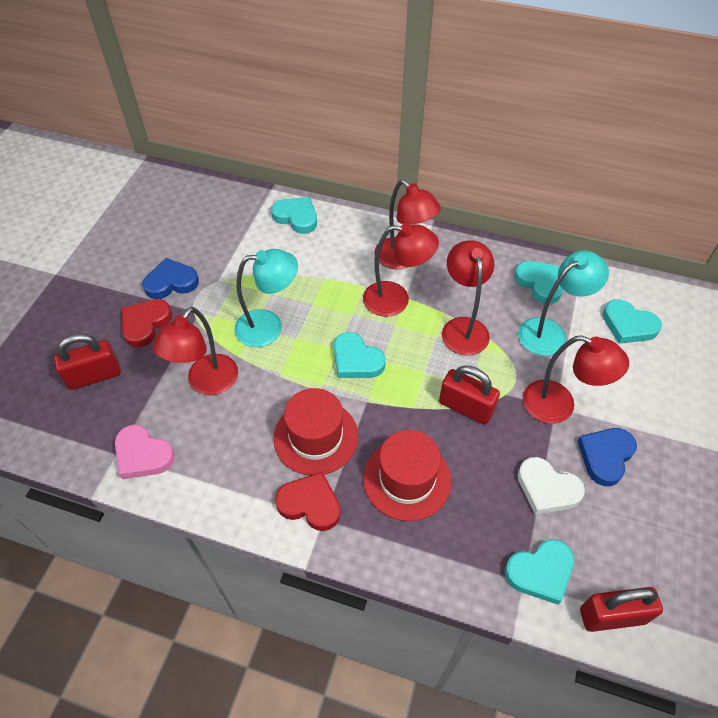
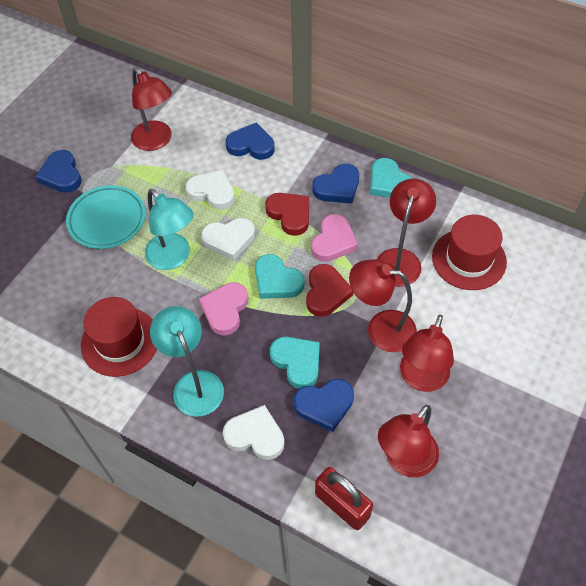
blue heart: [142,258,199,299] [577,428,637,486] = 2 -> [35,150,82,193] [225,123,275,160] [294,379,354,432] [313,164,359,203] = 4
pink heart: [115,425,175,479] = 1 -> [199,282,249,336] [311,214,358,262] = 2
red padlock: [54,334,121,390] [439,365,500,425] [580,587,663,632] = 3 -> [315,467,373,530] = 1
turquoise heart: [271,197,317,234] [334,332,386,378] [505,539,574,605] [514,261,563,305] [603,299,662,344] = 5 -> [255,254,304,299] [270,337,320,389] [370,158,412,198] = 3
turquoise plate: none = 0 -> [66,185,146,249] = 1
white heart: [518,457,585,515] = 1 -> [186,170,235,210] [201,218,255,261] [223,405,284,460] = 3

